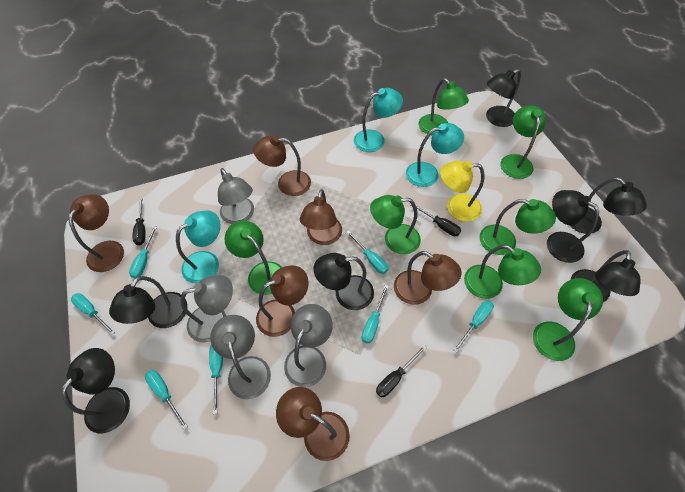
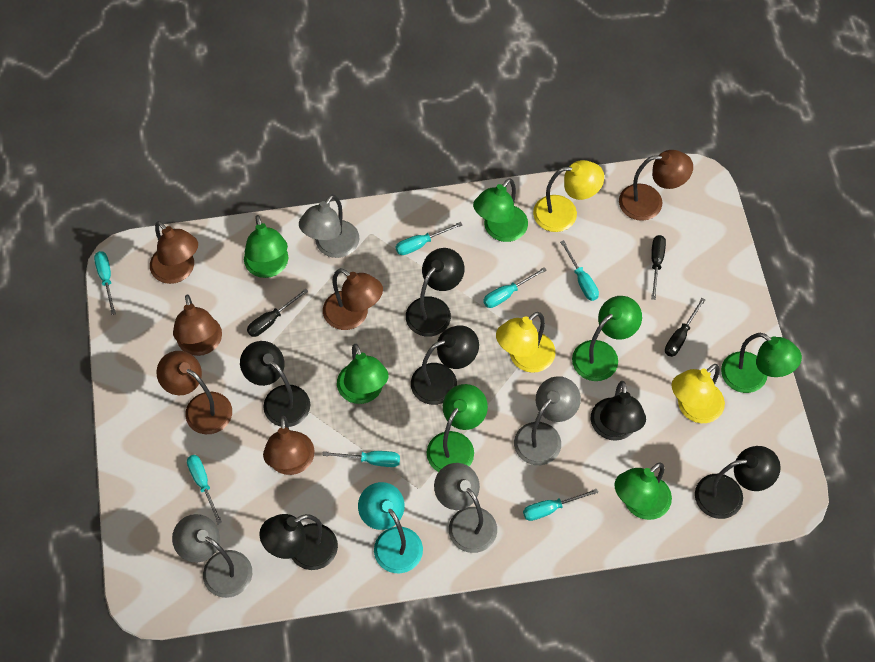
black lamp: [61,348,130,434] [109,276,187,328] [314,253,374,310] [486,69,521,127] [547,190,599,263] [569,177,647,234] [571,250,641,302] = 7 -> [240,341,310,427] [259,514,338,570] [406,248,465,337] [411,325,479,405] [591,381,646,441] [695,446,781,519] = 6
turquoise lamp: [176,210,221,284] [354,88,403,152] [406,123,464,187] = 3 -> [358,482,423,573] = 1
yellow lamp: [440,161,484,222] = 1 -> [496,312,556,373] [533,160,604,232] [672,364,725,423] = 3

